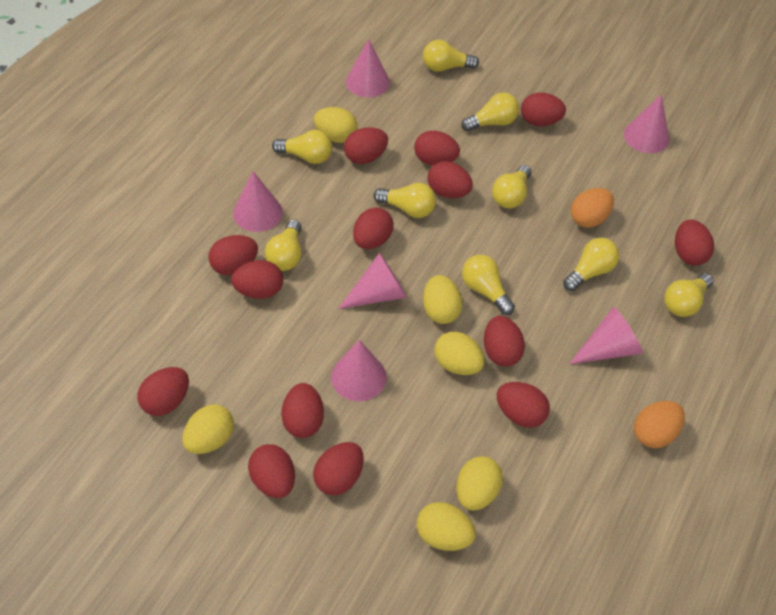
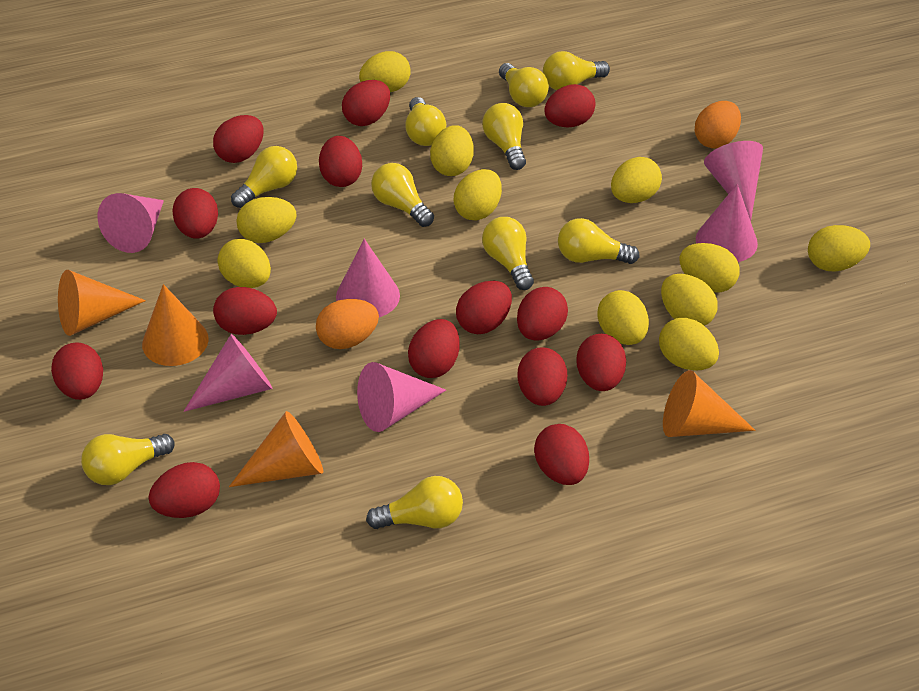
orange cone: none = 0 -> [58,270,146,336] [142,284,209,366] [229,411,323,487] [663,370,756,437] = 4
yellow egg: [182,404,234,454] [314,107,358,143] [417,502,476,551] [423,275,463,324] [434,332,485,375] [456,456,503,511] = 6 -> [217,239,271,288] [236,197,297,243] [359,51,411,92] [430,125,474,176] [454,169,502,220] [597,290,649,345] [611,157,662,203] [659,318,719,371] [661,274,717,326] [679,243,740,293] [808,225,870,272] = 11
yellow light bulb: [265,220,302,271] [272,130,332,164] [374,183,436,218] [423,40,479,72] [462,93,519,132] [462,255,515,315] [492,165,531,209] [563,238,619,291] [664,273,713,317] = 9 -> [81,434,175,485] [231,146,297,208] [366,476,463,529] [371,163,434,227] [405,97,446,146] [482,103,526,170] [482,217,534,290] [499,63,549,107] [543,51,610,90] [558,218,640,264] = 10

